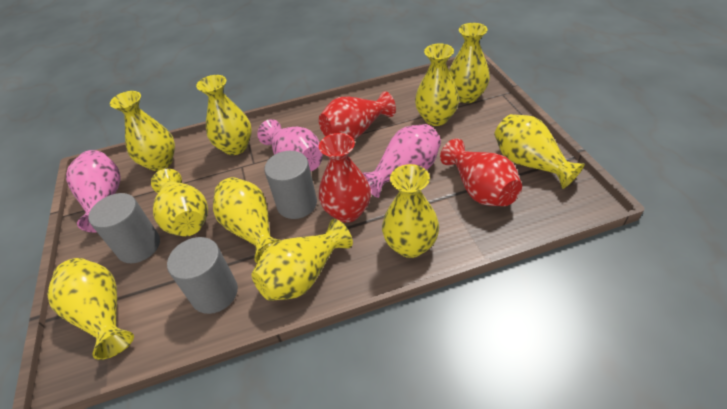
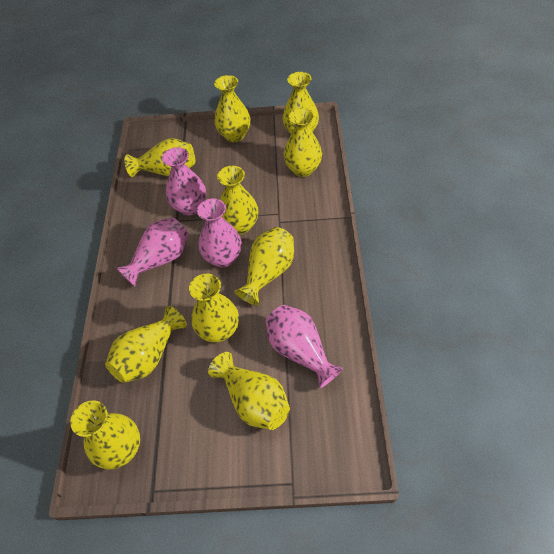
grey cylinder: [88,193,160,263] [167,237,238,314] [264,151,317,219] = 3 -> none = 0
pink vase: [66,150,121,232] [257,119,323,171] [363,124,441,198] = 3 -> [116,217,189,287] [162,147,206,216] [197,198,242,268] [265,305,343,388] = 4
red vase: [319,91,396,139] [319,133,371,223] [440,138,522,206] = 3 -> none = 0

